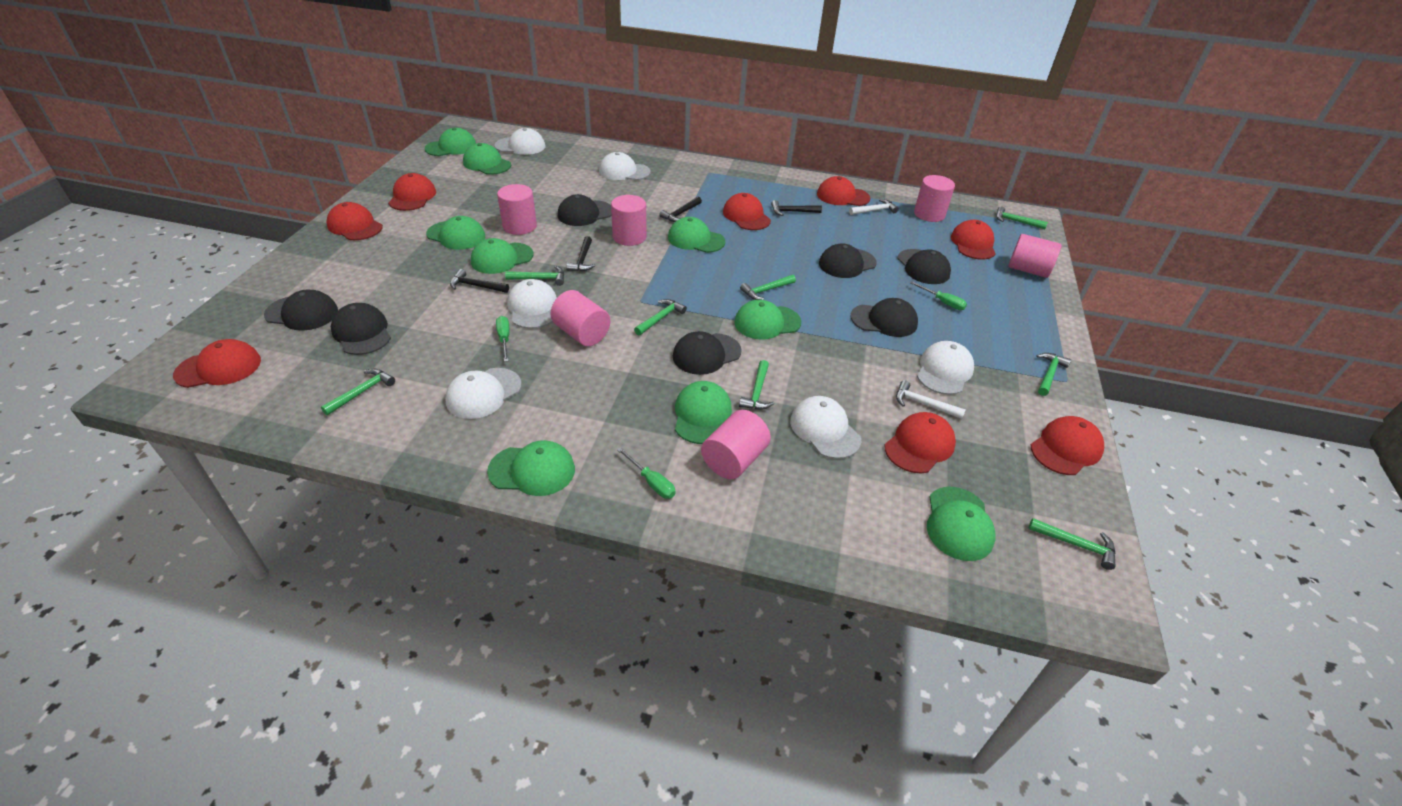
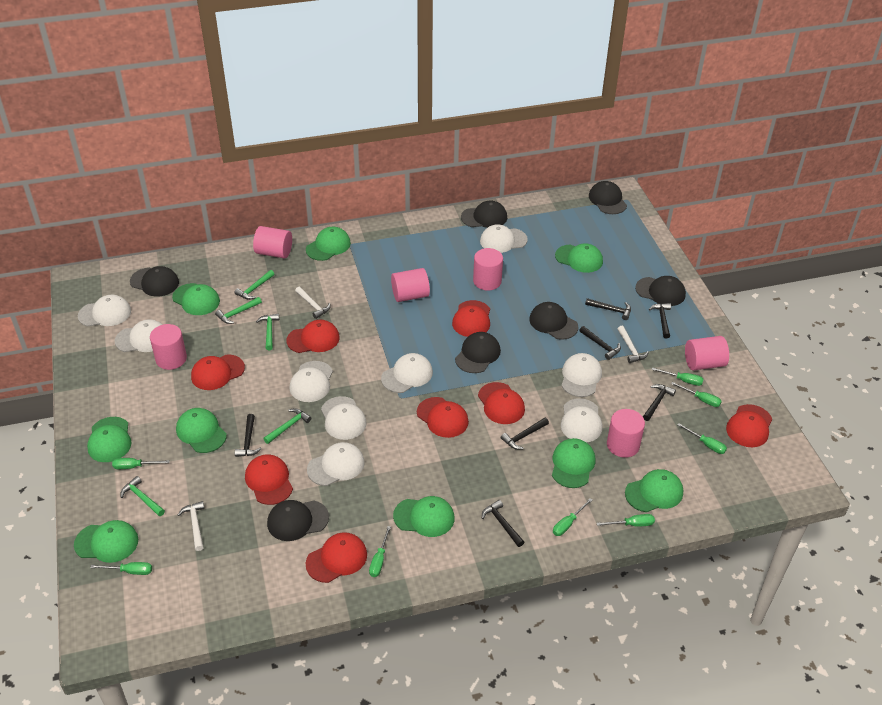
black hammer: [450,269,509,293] [566,236,595,271] [659,197,702,222] [771,200,822,216] = 4 -> [235,414,261,457] [482,500,524,547] [501,418,549,450] [579,326,621,360] [585,298,631,320] [643,384,676,421] [649,303,671,339] = 7
green hammer: [321,369,395,415] [505,266,564,286] [634,299,687,335] [739,360,774,410] [740,275,796,300] [996,206,1048,229] [1028,518,1116,570] [1036,353,1071,396] = 8 -> [121,476,165,516] [215,297,262,324] [234,270,275,300] [256,314,279,351] [263,408,312,444] = 5
green screwdriver: [496,316,510,362] [617,447,676,499] [910,281,967,310] = 3 -> [90,562,152,575] [112,458,170,469] [369,526,391,577] [553,498,592,536] [597,514,655,527] [652,367,704,386] [671,382,722,407] [677,423,727,454] = 8
white cap: [445,368,521,419] [495,128,545,155] [507,279,557,329] [599,152,651,180] [790,396,861,459] [917,341,974,395] = 6 -> [78,295,131,326] [115,319,163,352] [290,361,333,402] [307,442,365,486] [321,396,367,440] [381,353,433,393] [480,224,528,253] [561,398,603,442] [562,353,602,397] = 9
white hammer: [849,199,899,215] [896,380,966,419] = 2 -> [178,501,205,551] [295,287,330,319] [618,326,649,363] = 3

